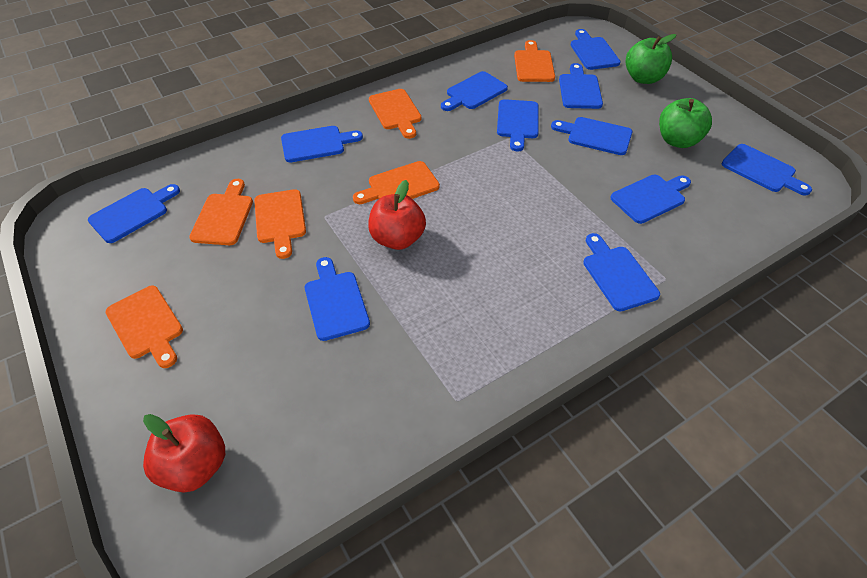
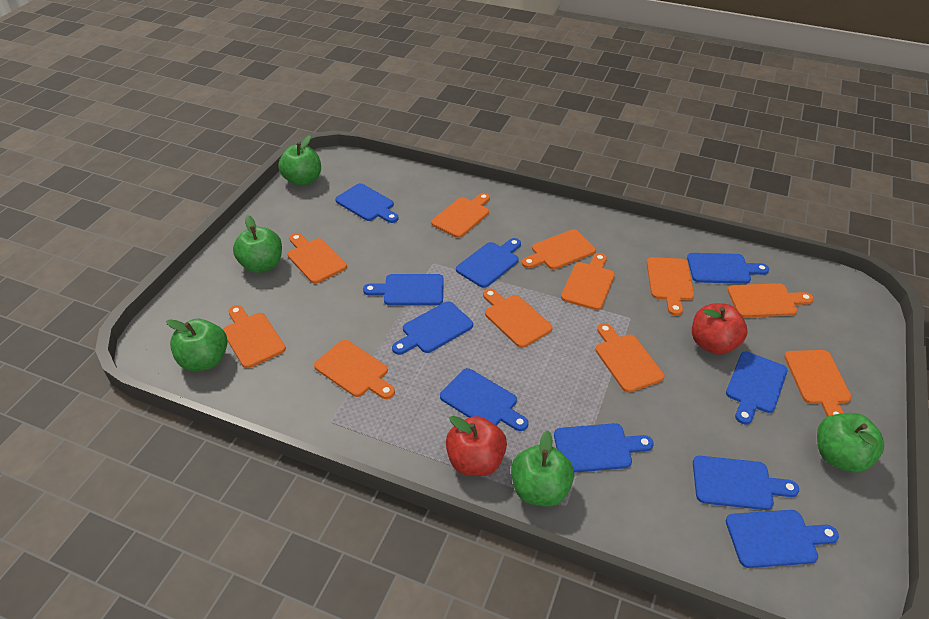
blue cutting board: [88,184,180,243] [281,126,363,162] [305,257,370,341] [441,71,508,111] [497,99,538,152] [551,117,632,155] [559,63,603,109] [571,29,621,70] [583,233,660,312] [610,175,691,224] [721,144,812,196] = 11 -> [335,183,399,223] [363,274,444,306] [392,301,473,355] [440,368,528,431] [456,238,521,288] [554,423,654,473] [687,253,769,284] [693,456,799,510] [726,352,788,425] [726,510,839,568] = 10
green apple: [626,34,676,84] [659,98,712,148] = 2 -> [166,319,227,371] [233,215,282,273] [278,135,321,186] [511,430,574,507] [817,413,884,473] = 5
orange cutting board: [105,285,183,368] [189,179,253,245] [254,189,306,259] [353,161,440,204] [369,89,422,139] [514,40,555,82] = 6 -> [223,305,286,368] [288,233,347,284] [314,340,395,399] [431,193,490,238] [483,288,553,348] [522,229,596,270] [561,253,615,310] [595,323,664,393] [647,257,694,316] [728,283,814,318] [784,350,852,417] = 11

